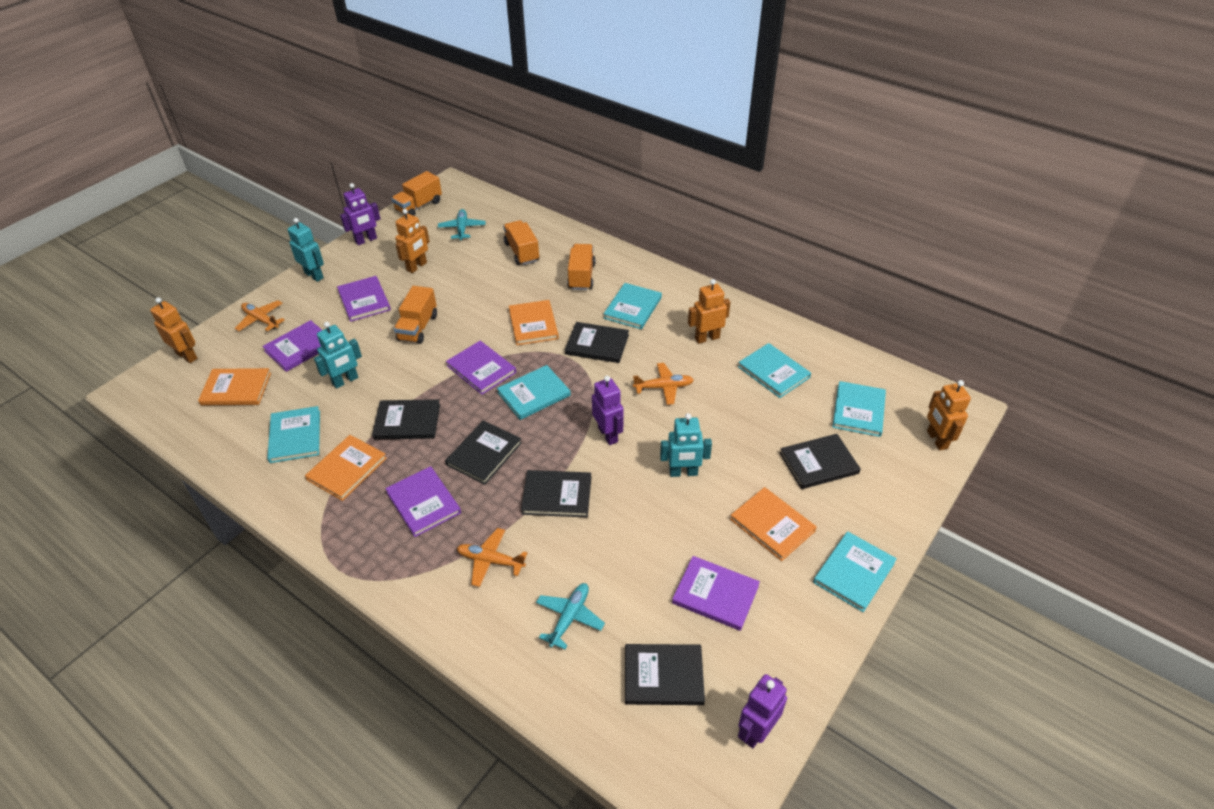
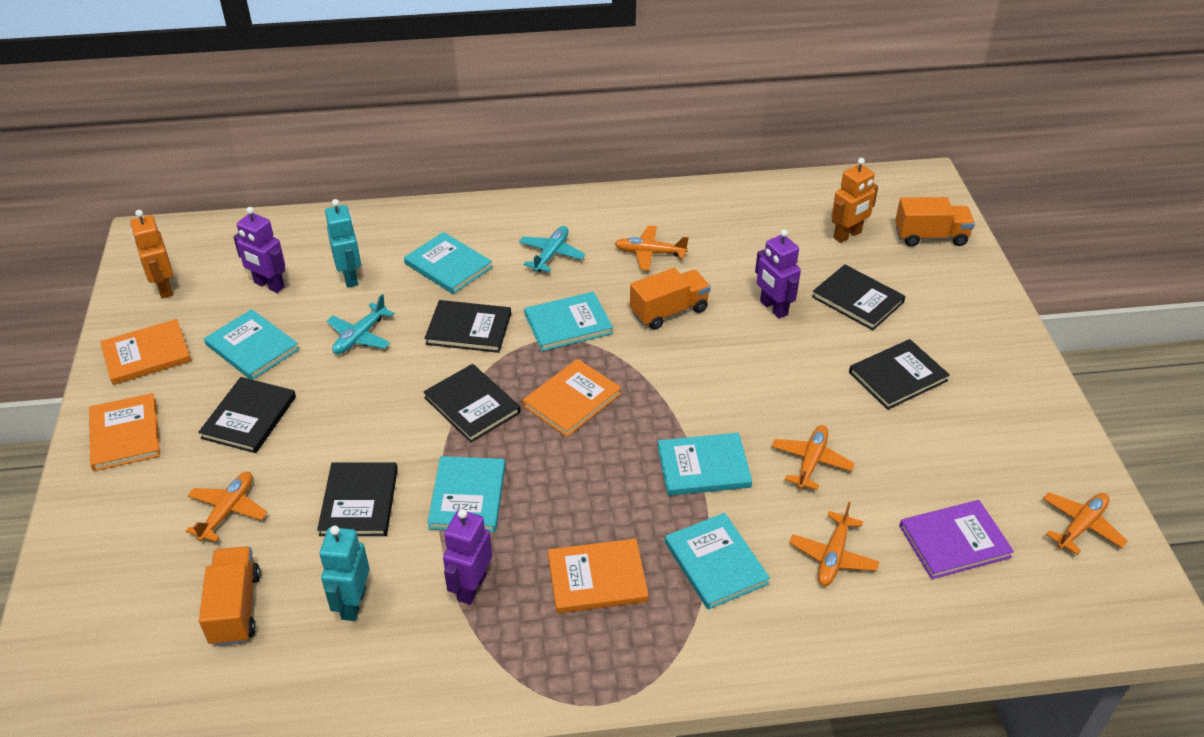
orange plane: [235,300,285,332] [457,528,527,587] [633,363,694,405] = 3 -> [186,472,268,542] [615,226,689,271] [772,425,855,490] [790,502,879,586] [1043,492,1128,555] = 5
orange robot: [150,297,198,363] [395,209,430,273] [688,279,730,344] [927,380,971,450] = 4 -> [130,210,173,299] [831,158,878,243] = 2
orange truck: [391,171,442,216] [394,286,437,344] [503,220,539,265] [567,244,596,290] = 4 -> [199,546,261,646] [630,268,711,330] [895,197,975,247] = 3
purple book: [262,320,322,372] [337,276,391,322] [385,466,461,537] [446,341,516,395] [672,556,760,631] = 5 -> [899,500,1014,579] = 1
turquoise robot: [288,218,324,282] [314,322,362,389] [660,413,712,477] = 3 -> [320,526,370,621] [325,199,361,288] = 2

